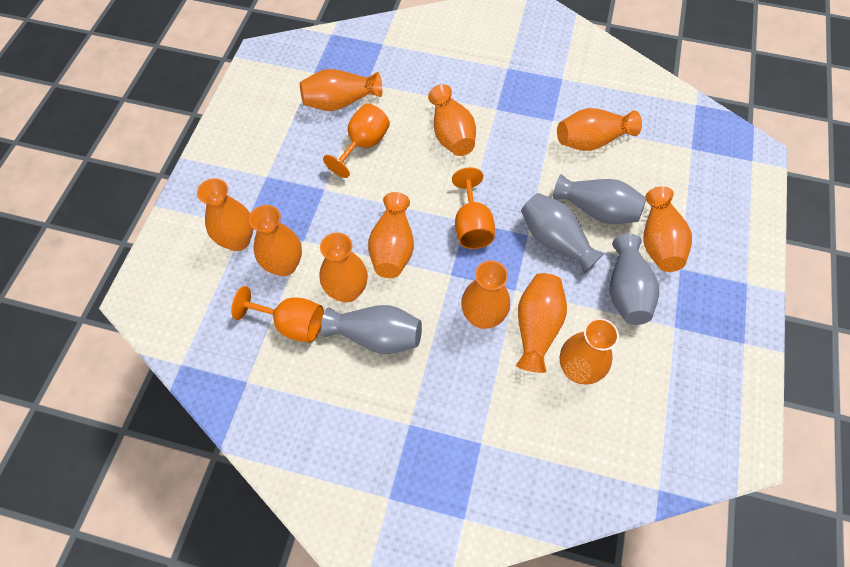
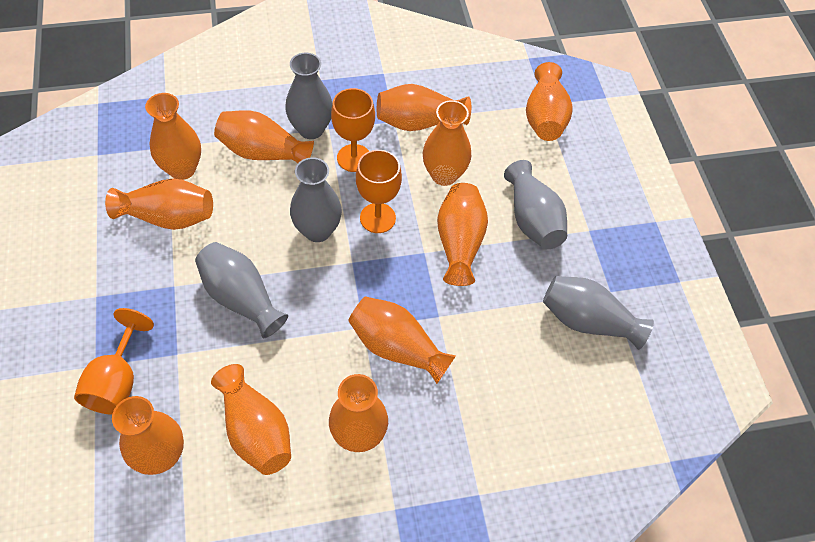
grey vase: [321,305,422,354] [521,193,604,273] [553,174,646,224] [610,234,659,325] = 4 -> [195,242,288,338] [285,53,333,139] [290,157,342,242] [504,160,567,249] [543,276,654,350] = 5

